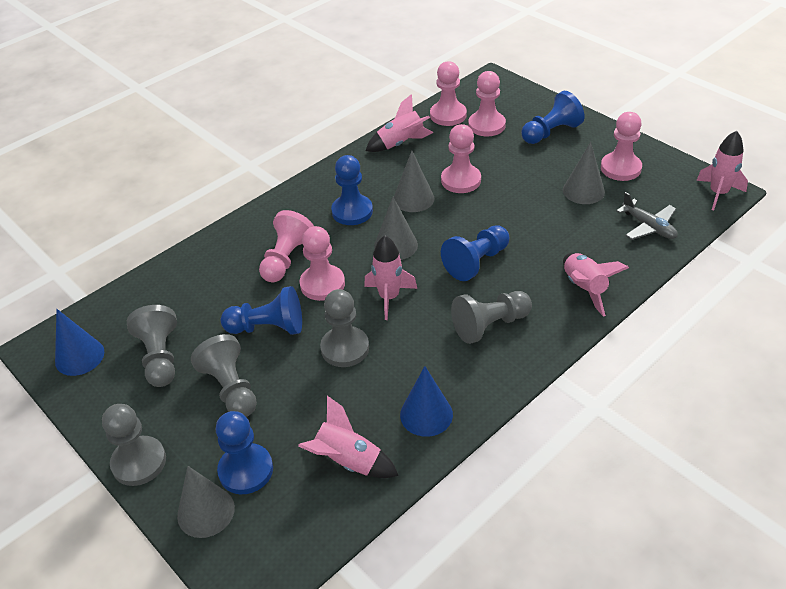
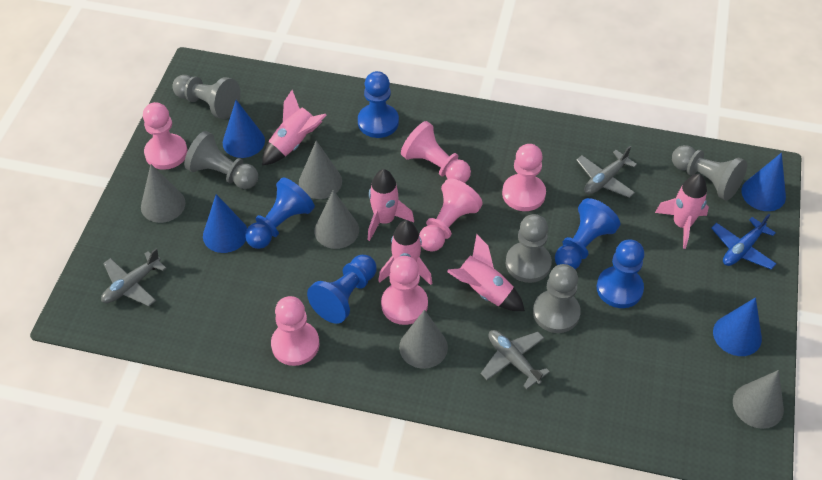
blue cone: [55,309,104,376] [400,366,453,437] = 2 -> [203,194,247,253] [223,100,265,158] [713,297,762,356] [741,153,786,211] = 4
blue plane: none = 0 -> [711,214,776,269] = 1
grey cone: [177,466,235,538] [374,197,418,260] [394,151,435,212] [563,142,605,204] = 4 -> [141,164,186,223] [299,140,342,199] [314,190,359,249] [399,310,448,369] [733,370,784,429] = 5
grey plane: [616,192,678,240] = 1 -> [101,249,166,306] [481,330,550,389] [576,146,637,198] = 3

